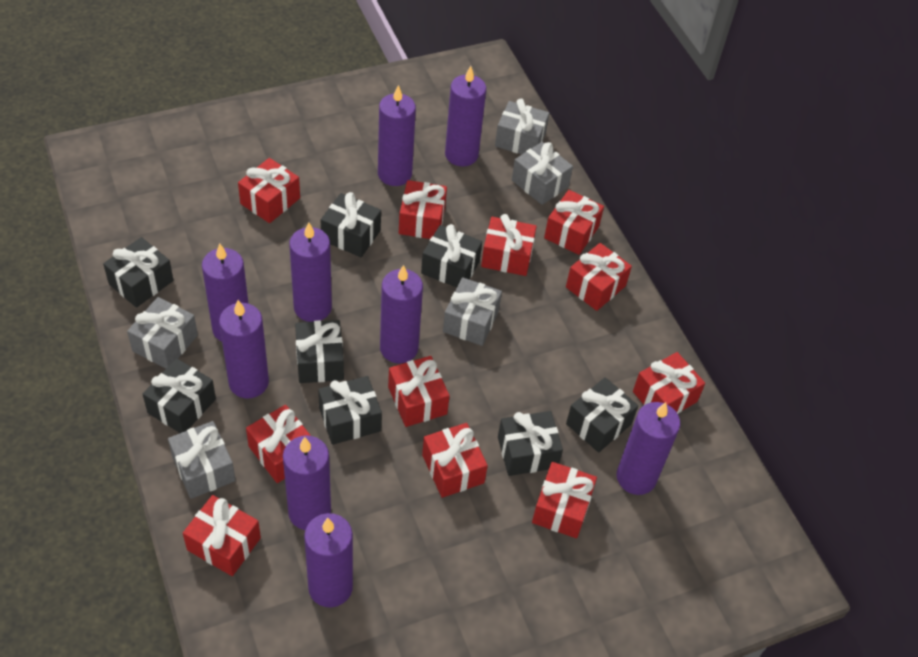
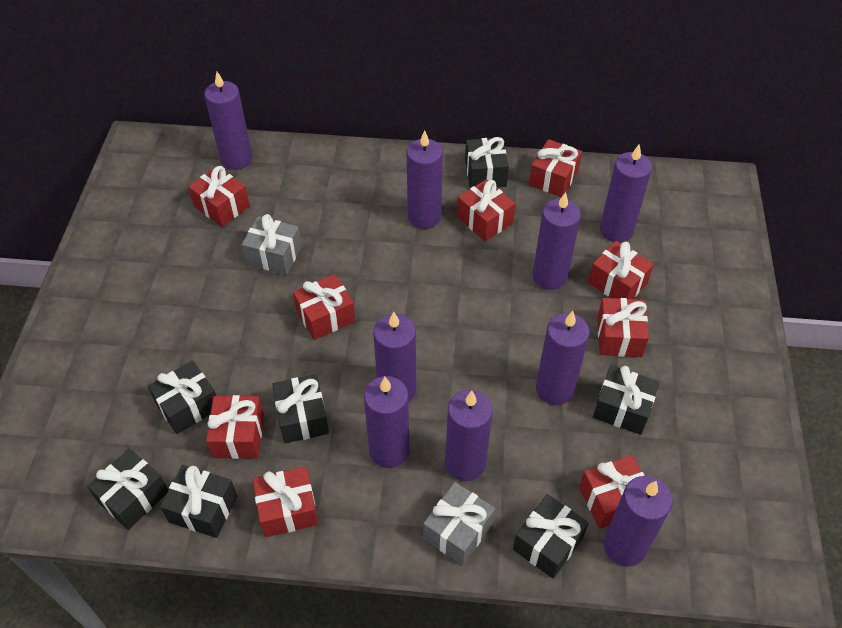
black gift: [103,237,174,308] [143,358,216,433] [295,320,344,383] [318,376,382,445] [321,192,381,257] [421,224,482,287] [498,411,563,476] [566,377,638,452] = 8 -> [87,449,168,530] [148,361,216,434] [160,465,237,538] [272,374,329,443] [465,137,509,188] [513,494,589,579] [593,365,659,435] = 7
grey gift: [127,297,198,369] [168,421,236,499] [443,277,502,346] [495,99,549,154] [512,142,573,205] = 5 -> [242,214,302,275] [423,482,495,565] = 2
red gift: [183,495,261,576] [238,158,300,223] [246,405,311,483] [388,356,450,427] [399,180,447,239] [422,423,488,498] [481,214,537,276] [532,462,597,538] [544,190,604,255] [566,243,632,311] [633,352,705,414] = 11 -> [188,166,250,227] [206,395,264,459] [253,466,319,537] [293,274,356,340] [457,179,515,241] [529,139,582,197] [579,455,645,528] [588,241,654,299] [597,298,649,357] = 9

